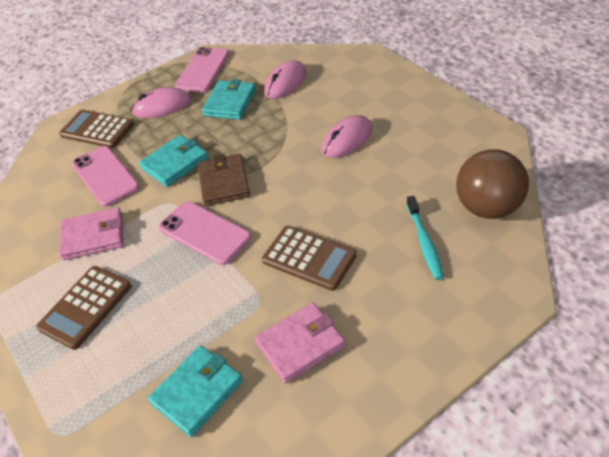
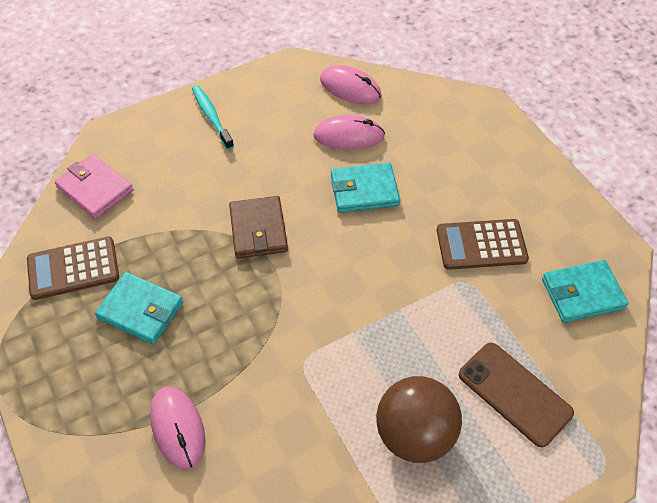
brown calculator: [36,266,131,350] [59,110,135,148] [262,226,357,291] = 3 -> [27,237,119,300] [437,219,529,270] = 2
brown phone: none = 0 -> [459,343,574,447] = 1
pink phone: [72,146,140,207] [159,201,251,265] [175,47,229,92] = 3 -> none = 0
pink wallet: [59,207,123,260] [254,302,345,384] = 2 -> [55,154,133,219] = 1

